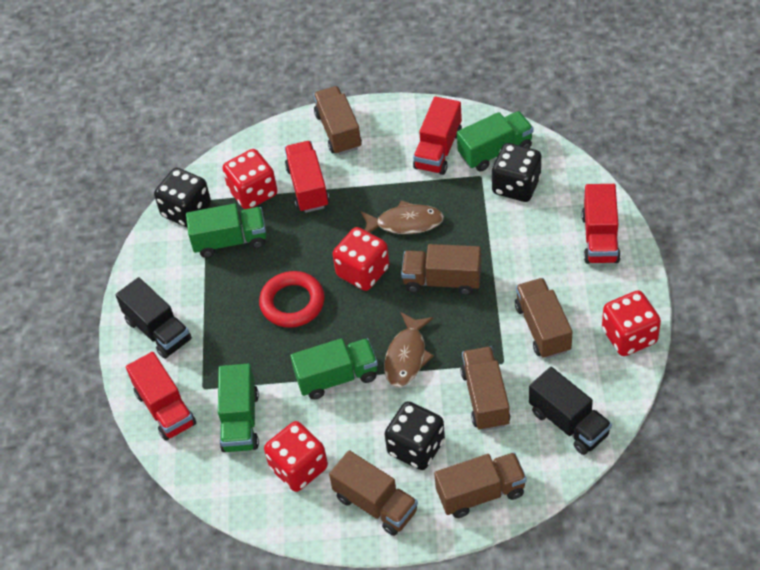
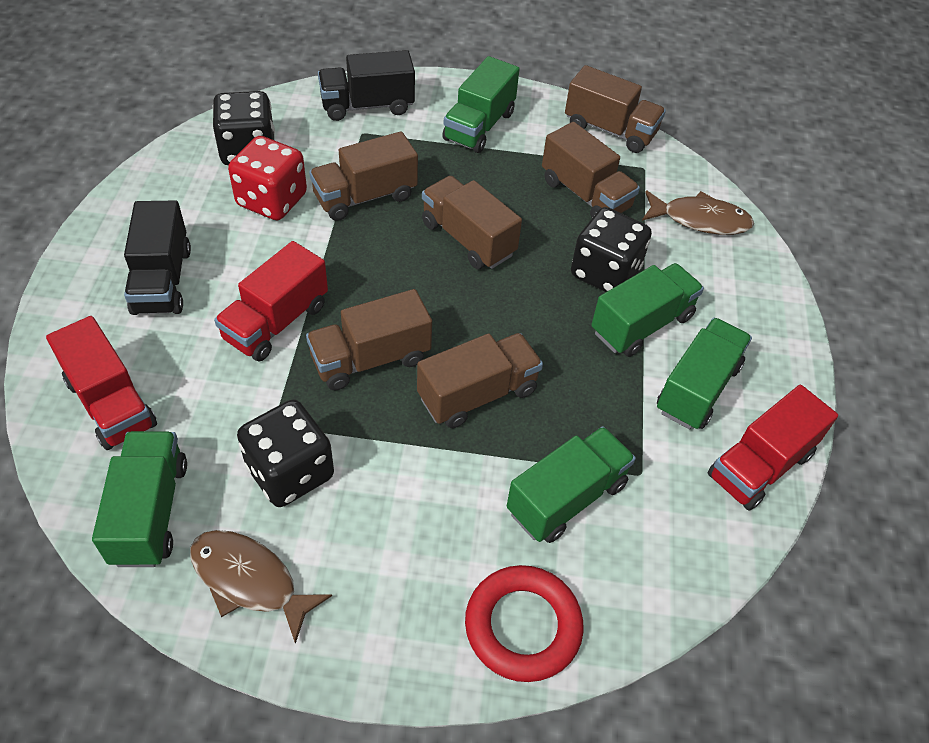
green truck: [186,203,267,258] [218,364,259,452] [290,338,378,399] [457,111,534,171] = 4 -> [92,431,187,567] [442,56,519,153] [507,426,636,543] [591,263,704,357] [657,318,752,430] = 5
red dice: [222,149,277,209] [264,421,328,492] [333,227,390,291] [602,290,661,356] = 4 -> [228,136,307,220] = 1
red truck: [126,352,196,441] [285,141,330,213] [413,97,462,175] [582,184,621,264] = 4 -> [46,316,157,450] [214,241,328,361] [708,385,838,511] = 3

